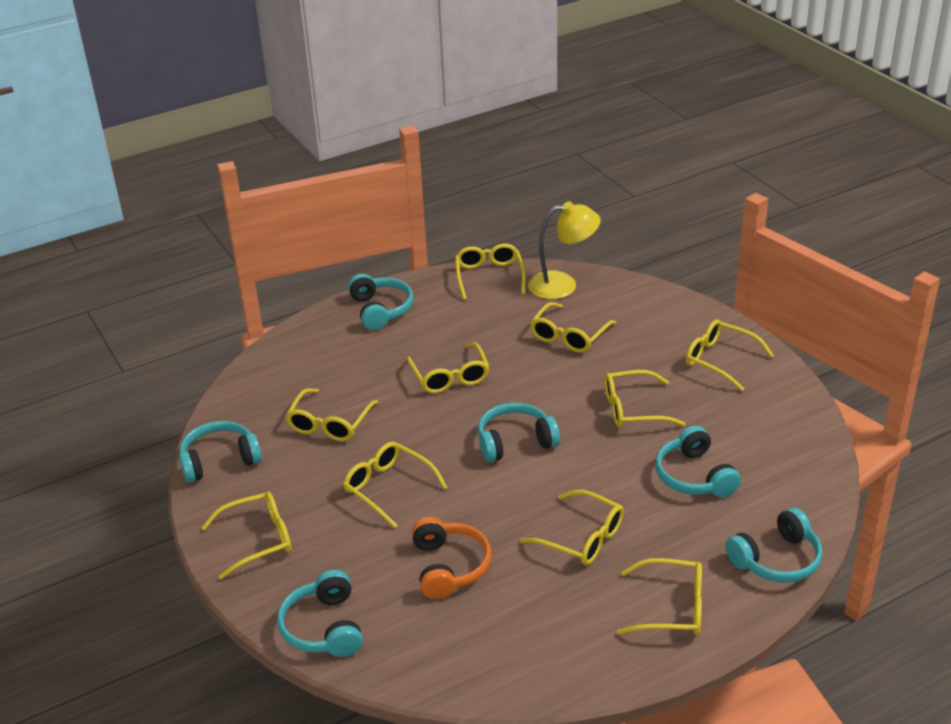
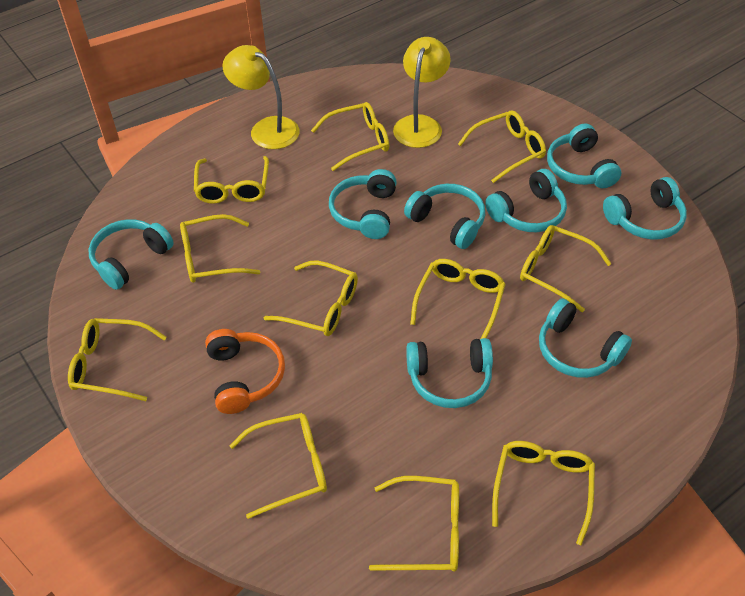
turquoise headphones: [179,421,262,483] [277,570,363,657] [348,274,414,330] [478,403,560,462] [655,426,741,497] [725,508,823,583] = 6 -> [88,219,174,290] [329,169,397,239] [404,184,485,249] [406,338,493,408] [485,169,567,232] [539,298,632,378] [547,123,621,188] [603,177,687,240] = 8
yellow glasses: [201,491,292,580] [285,388,378,441] [343,442,447,528] [407,342,490,394] [455,243,526,300] [520,490,624,565] [530,302,616,353] [605,370,686,428] [617,558,702,636] [686,319,774,391] = 10 -> [68,318,167,401] [180,214,260,283] [194,156,269,204] [229,413,327,519] [264,260,358,336] [311,102,389,171] [369,476,459,572] [410,259,505,339] [458,110,546,183] [492,441,595,545] [520,225,612,312] = 11
yellow lamp: [528,202,601,299] = 1 -> [222,45,299,149] [393,37,451,148] = 2

